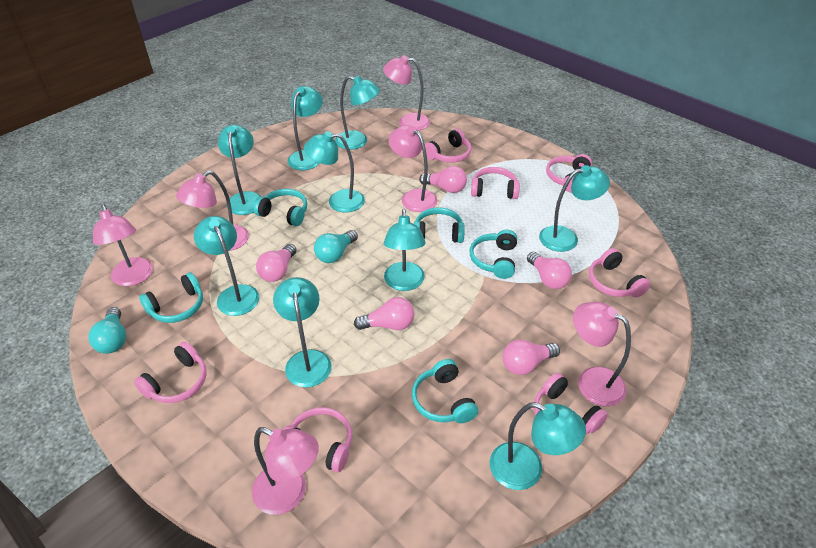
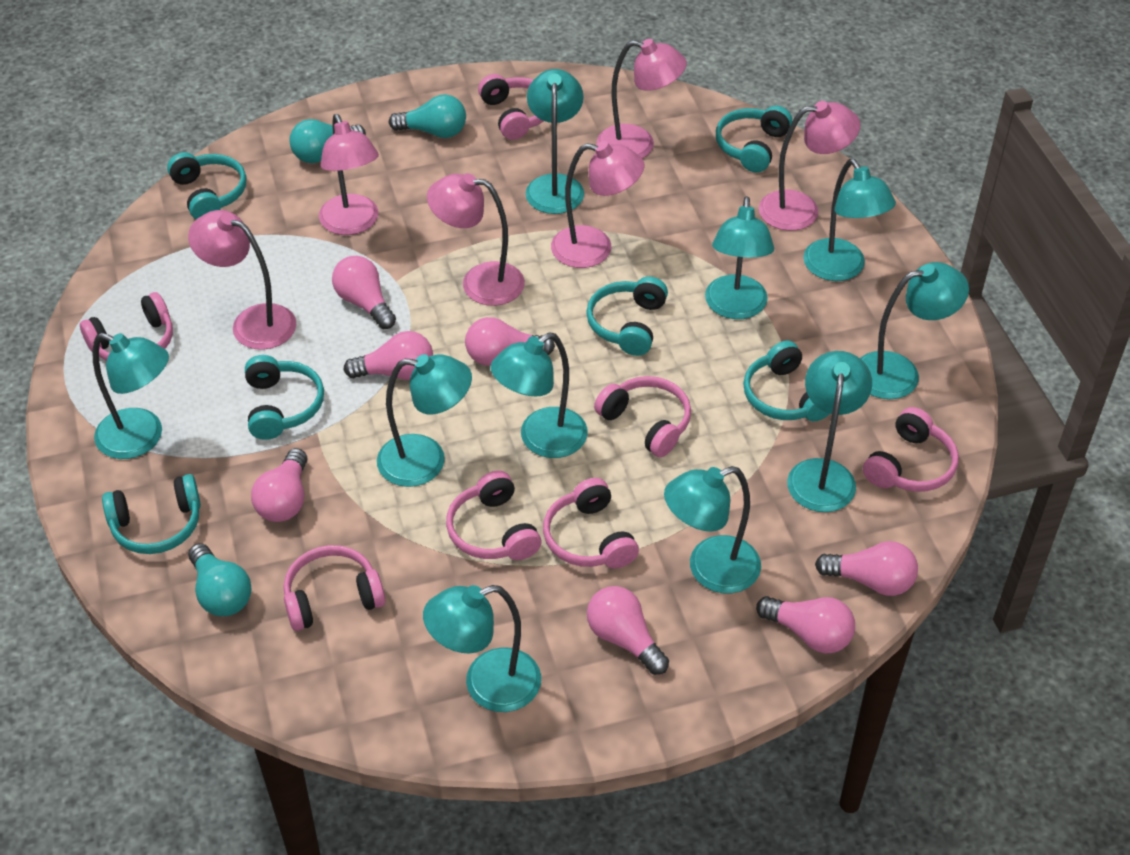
pink light bulb: [256,244,296,282] [354,297,415,330] [419,166,467,193] [503,340,560,375] [527,252,572,289] = 5 -> [251,448,307,522] [332,256,396,329] [344,331,433,380] [465,317,555,366] [587,586,669,675] [756,596,855,653] [815,541,918,596] = 7
turquoise headphones: [139,272,203,323] [253,189,307,226] [412,359,478,423] [414,207,465,243] [470,230,517,279] = 5 -> [102,474,201,554] [167,152,246,220] [245,355,324,440] [586,276,668,356] [716,106,792,173] [743,341,830,421] = 6
turquoise lamp: [194,216,259,316] [218,125,260,215] [273,277,332,388] [287,86,323,170] [304,131,365,213] [335,75,380,150] [383,209,426,291] [490,402,586,490] [539,165,610,252] = 9 -> [92,333,169,459] [377,354,472,487] [423,585,541,712] [490,332,588,458] [525,69,584,214] [664,466,761,593] [705,196,774,319] [787,351,872,512] [803,159,896,281] [860,262,969,399] = 10
turquoise light bulb: [88,307,126,354] [314,230,358,263] = 2 -> [188,543,251,616] [290,119,366,163] [389,94,466,138] = 3

